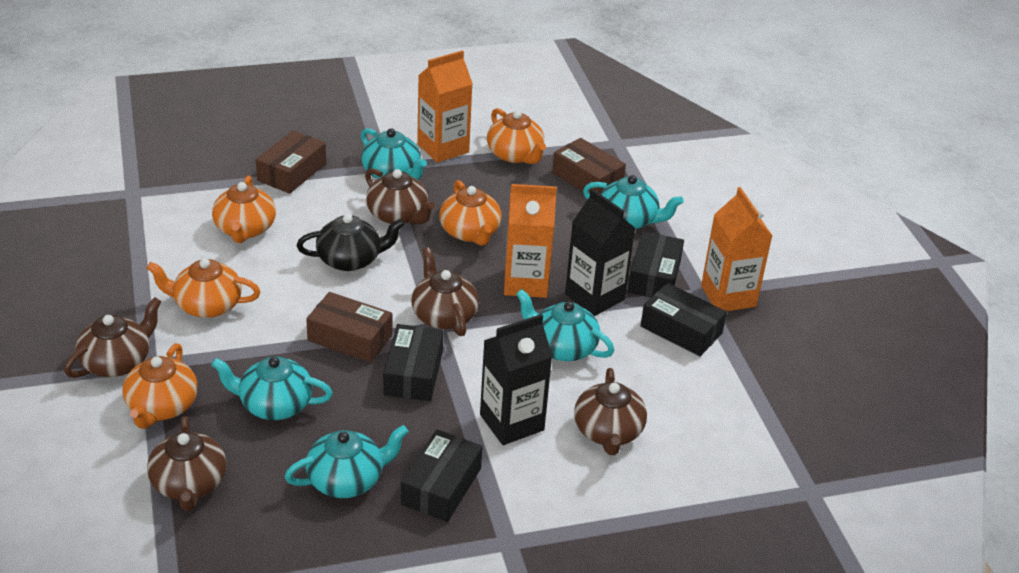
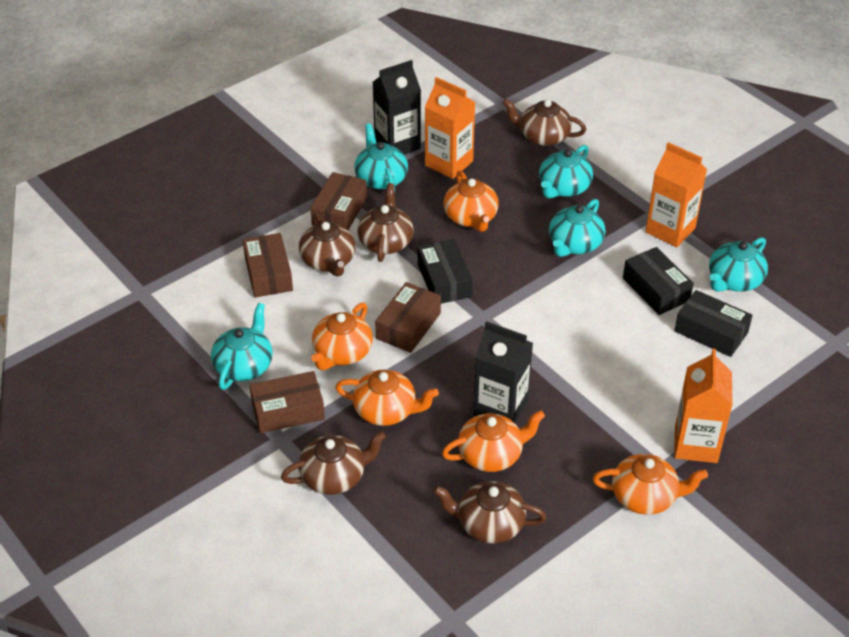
black box: [383,324,444,401] [401,430,483,522] [627,232,684,298] [641,283,727,356] = 4 -> [418,239,473,304] [623,247,694,315] [674,290,753,357] = 3
black teapot: [297,214,405,271] = 1 -> none = 0
brown box: [256,130,326,194] [306,292,392,363] [552,138,626,194] = 3 -> [243,233,293,297] [249,371,325,433] [310,172,367,230] [375,282,441,353] = 4

